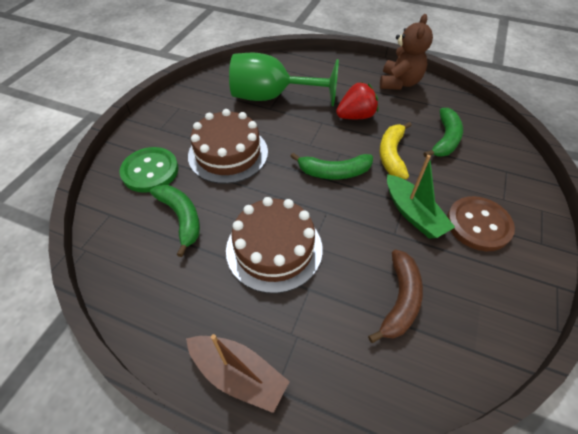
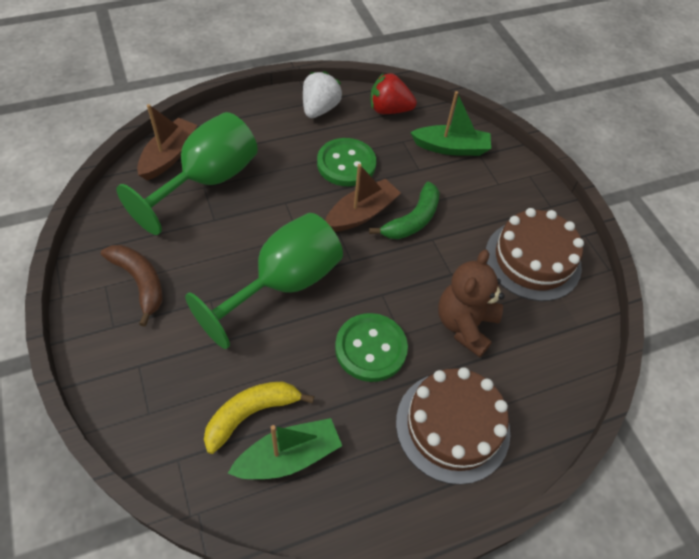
brown boat: [186,334,290,413] = 1 -> [137,104,198,180] [325,164,401,232] = 2
brown button: [447,196,515,251] = 1 -> none = 0
green banana: [150,185,200,257] [290,153,373,179] [423,108,463,157] = 3 -> [369,181,440,239] = 1
green boat: [387,155,455,239] = 1 -> [228,418,342,479] [410,91,491,156] = 2
green button: [119,147,178,193] = 1 -> [317,138,376,186] [335,313,408,382] = 2
green goblet: [229,53,339,106] = 1 -> [116,112,258,235] [185,213,343,349] = 2
white strawberry: none = 0 -> [303,71,342,118] = 1

